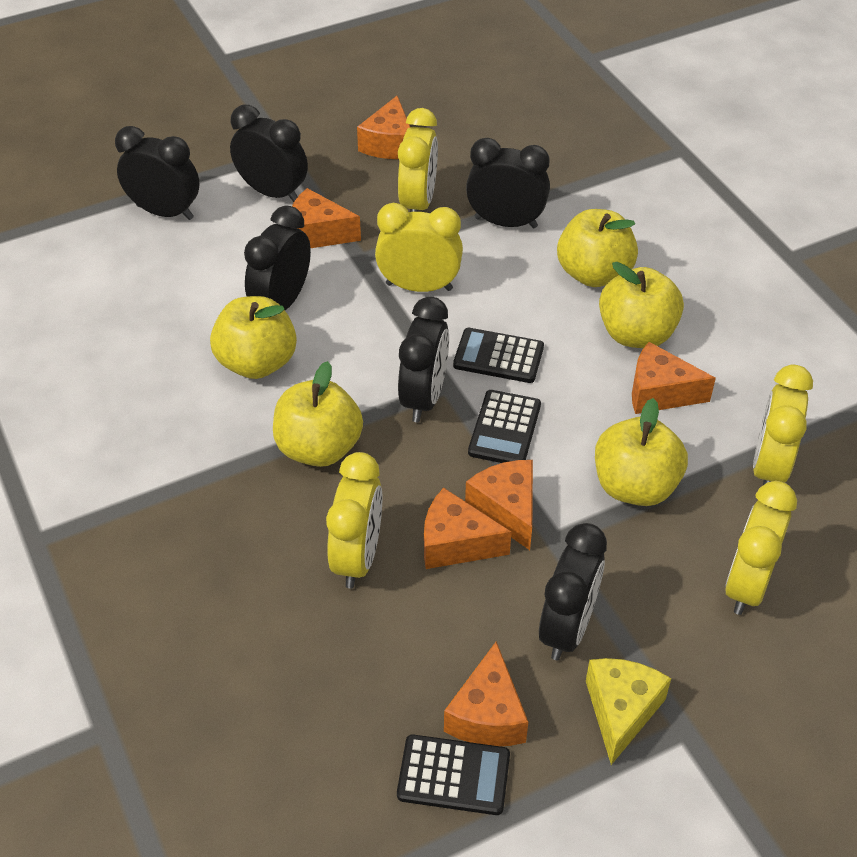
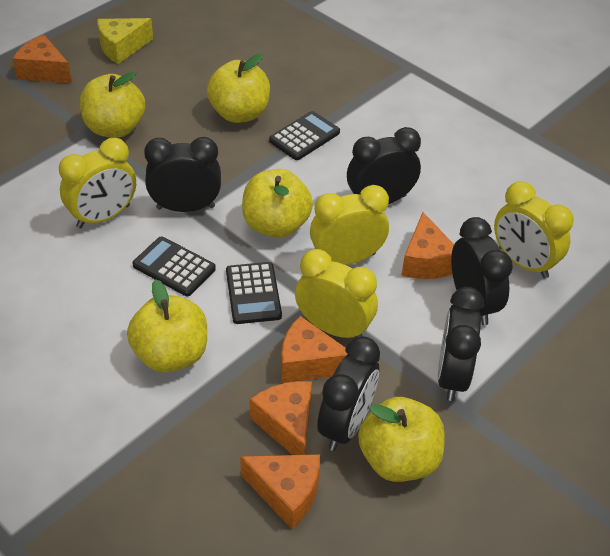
black clock: [115,126,199,220] [230,105,308,202] [244,205,311,310] [398,297,449,422] [466,138,550,228] [539,523,607,660] = 6 -> [144,137,221,212] [317,336,380,451] [347,127,421,204] [438,287,484,401] [451,217,513,325] = 5
orange cheese: [292,188,361,248] [357,96,410,159] [424,488,512,569] [444,641,528,746] [465,460,533,550] [632,342,716,414] = 6 -> [13,35,72,83] [240,454,320,529] [250,381,312,455] [281,316,347,383] [401,212,454,279] = 5
yellow clock: [326,452,382,588] [375,203,463,292] [398,108,438,212] [725,481,797,615] [753,364,813,485] = 5 -> [59,138,136,228] [295,249,378,338] [310,185,389,265] [494,181,574,279] = 4

